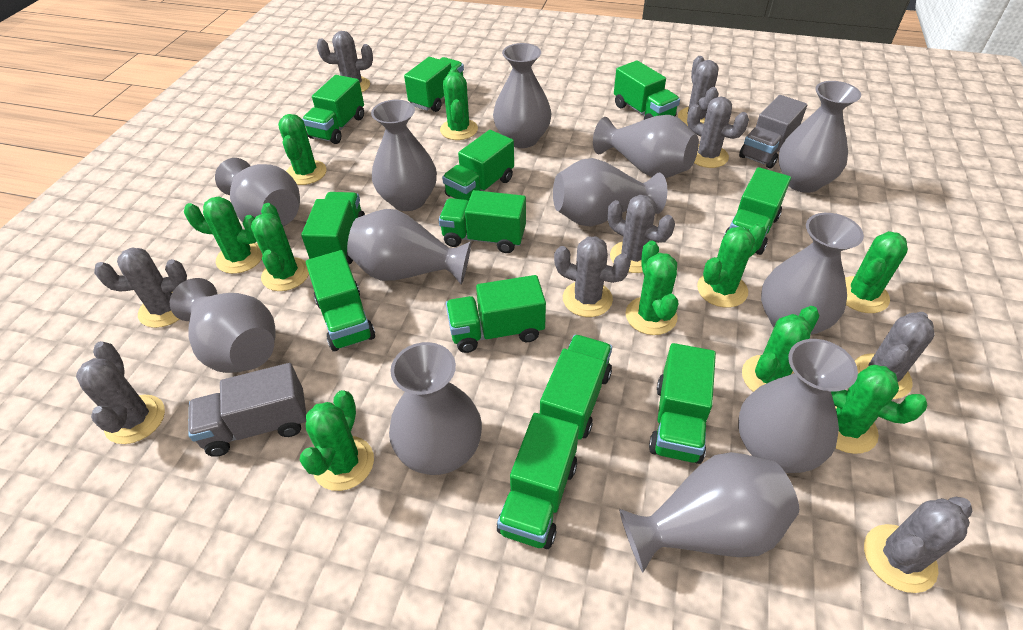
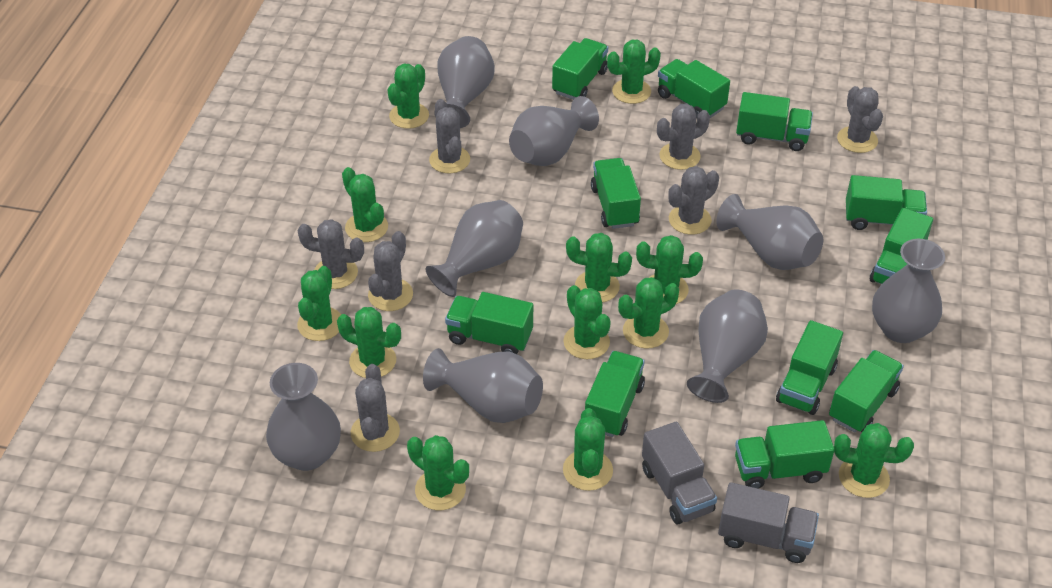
green cactus: [184,196,263,274] [251,203,309,291] [278,114,326,185] [300,390,374,491] [440,67,478,140] [625,240,678,335] [697,223,766,308] [742,306,819,392] [831,365,927,454] [845,231,908,313] = 10 -> [297,266,341,341] [337,307,401,378] [342,167,388,242] [388,64,429,129] [407,435,469,510] [563,408,613,491] [564,285,611,359] [566,233,632,302] [607,40,661,104] [618,277,679,349] [636,235,703,304] [834,423,914,498] = 12
green truck: [301,192,365,264] [302,75,364,144] [306,250,375,352] [404,57,464,112] [439,190,526,253] [442,130,514,201] [446,275,546,353] [497,413,579,549] [540,335,612,440] [614,60,680,120] [649,343,716,464] [723,167,791,255] = 12 -> [445,292,533,354] [552,38,608,100] [585,351,645,437] [591,158,641,229] [658,59,730,119] [735,420,835,489] [736,92,813,151] [776,320,843,415] [829,350,904,433] [846,175,927,230] [870,208,933,284] = 11
grey cactus: [76,341,165,444] [94,248,187,328] [317,31,373,92] [554,237,631,317] [608,195,675,273] [678,56,718,126] [687,96,749,168] [855,312,935,399] [864,497,972,593] = 9 -> [298,219,364,289] [351,364,400,452] [368,231,413,311] [429,99,470,173] [657,103,710,170] [668,166,719,235] [837,86,883,153] = 7
grey vase: [170,278,276,373] [215,158,300,227] [347,209,471,285] [371,100,437,211] [389,342,482,475] [493,43,551,148] [553,158,667,226] [593,115,699,178] [619,452,799,572] [738,339,858,473] [761,213,864,335] [778,81,861,193] = 12 -> [266,363,341,471] [423,348,543,423] [425,200,523,297] [434,36,495,128] [509,96,599,166] [687,289,768,403] [716,194,823,270] [872,239,945,343] = 8

